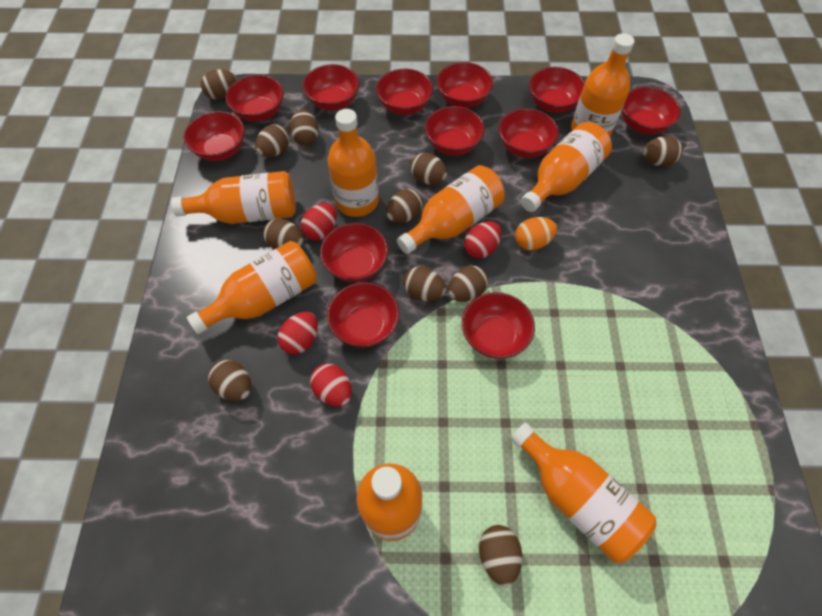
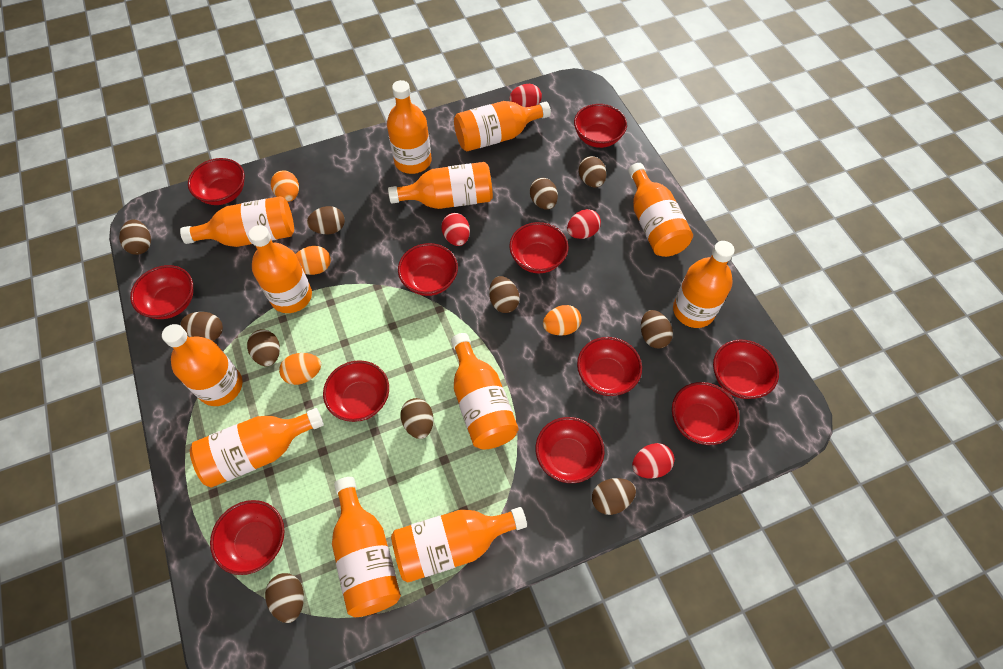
orange bottle: [171,171,296,224] [187,241,317,334] [327,109,379,217] [356,463,422,541] [397,165,505,254] [511,422,657,563] [521,122,612,212] [571,33,634,137] = 8 -> [162,324,243,406] [180,196,294,247] [190,408,324,488] [248,225,312,313] [332,477,401,617] [387,80,432,174] [388,162,493,209] [391,507,527,583] [451,333,519,450] [454,101,551,151] [628,163,693,257] [673,241,735,328] = 12
orange egg: [515,217,557,250] = 1 -> [271,170,299,202] [279,353,321,385] [296,246,331,275] [543,305,581,336] = 4
red bowl: [184,111,245,161] [225,75,284,121] [303,64,360,110] [320,223,388,282] [327,282,400,348] [376,69,433,115] [425,106,485,155] [437,62,493,108] [462,292,535,359] [498,108,559,158] [529,67,585,113] [622,87,681,134] = 12 -> [130,265,193,319] [188,158,245,205] [210,500,285,575] [323,360,389,422] [398,243,458,296] [509,222,569,273] [536,417,605,483] [574,104,627,148] [577,337,642,396] [672,382,739,445] [713,340,779,399] = 11

